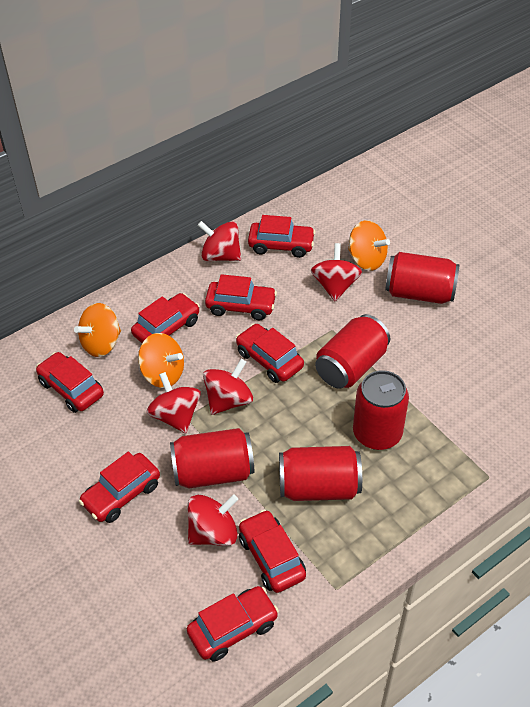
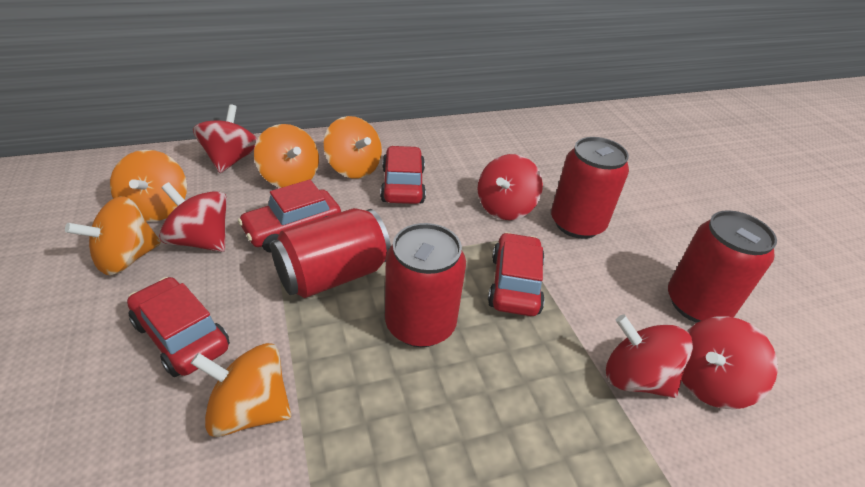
orange spinning top: [74,303,121,357] [138,333,184,388] [348,220,390,271] = 3 -> [65,196,161,275] [110,150,187,222] [190,343,291,437] [254,124,319,188] [324,116,382,179] = 5
red can: [170,428,254,488] [279,446,362,501] [315,314,390,389] [353,370,409,450] [385,252,460,304] = 5 -> [271,208,391,298] [385,223,466,347] [551,137,629,239] [668,210,777,323] = 4
red car: [36,352,104,413] [79,452,160,523] [131,293,200,343] [187,586,279,662] [205,274,277,320] [236,324,304,383] [239,510,306,593] [248,215,316,258] = 8 -> [127,277,230,377] [238,179,341,252] [380,146,426,204] [488,232,545,316] = 4

